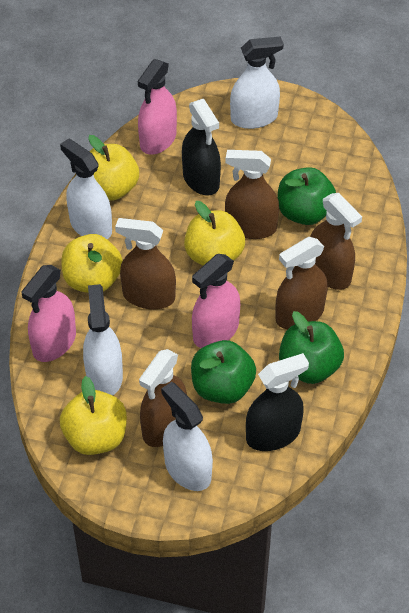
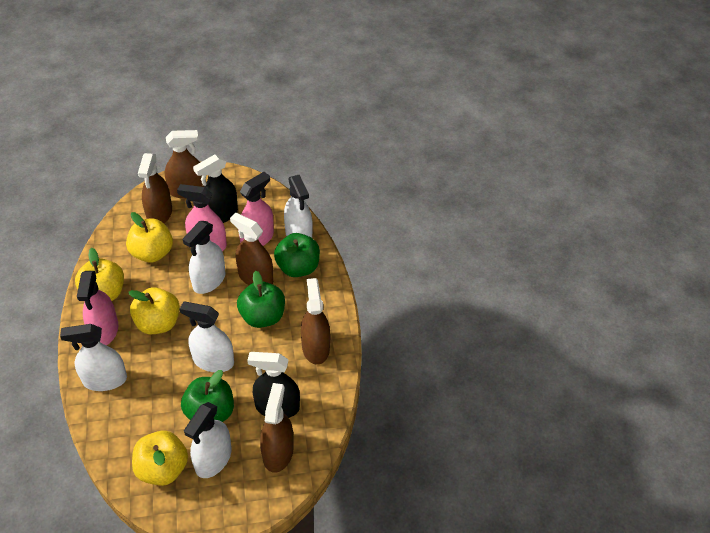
white spray bottle: [60,139,112,239] [83,284,123,395] [161,382,213,491] [230,36,284,129] = 4 -> [60,324,127,391] [180,302,234,372] [183,221,226,294] [184,402,231,478] [284,175,313,238] = 5

